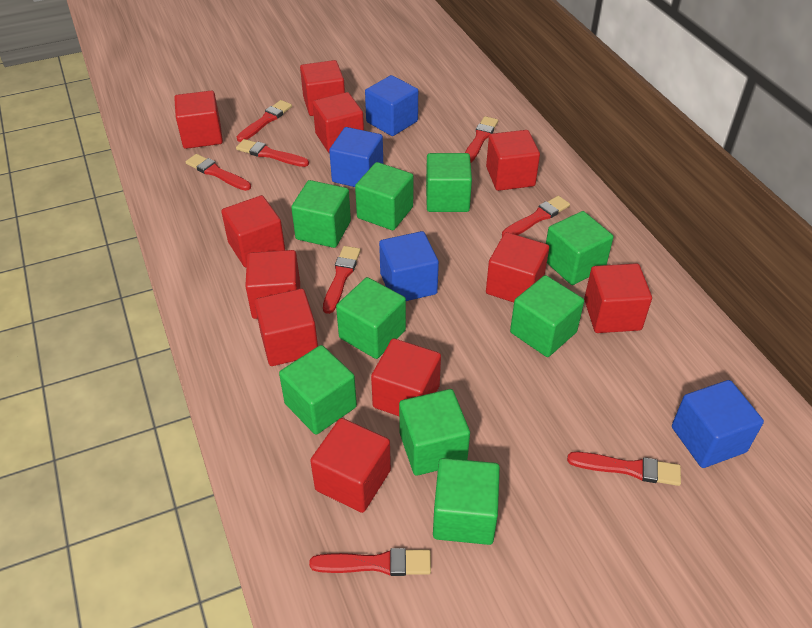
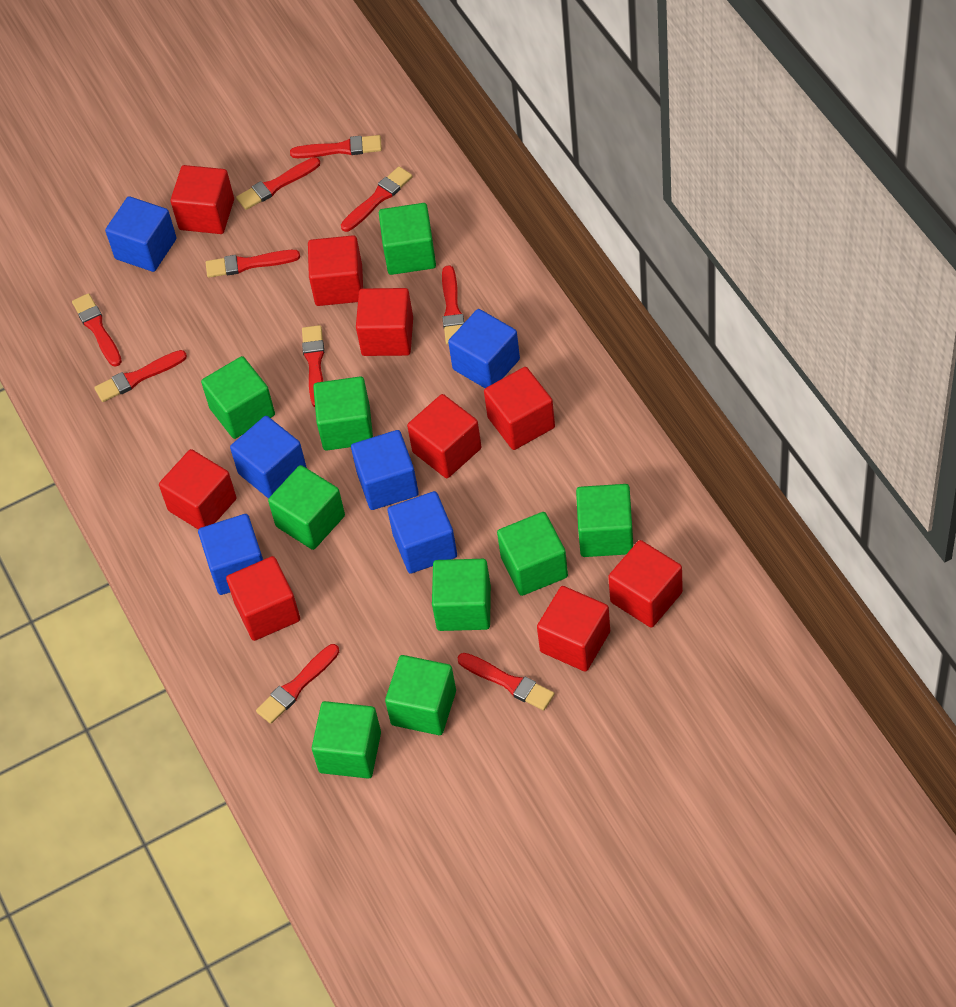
blue cube: [329,127,383,187] [365,75,418,136] [379,231,439,301] [672,380,764,468] = 4 -> [105,196,177,272] [198,514,263,595] [230,416,307,499] [351,430,419,510] [388,491,457,574] [448,309,520,388] = 6
red brush: [186,154,251,191] [236,100,292,142] [236,139,309,167] [309,548,431,576] [323,246,361,314] [465,116,498,162] [502,196,570,236] [567,452,681,486] = 8 -> [72,293,122,367] [94,350,187,402] [206,250,300,278] [236,157,320,210] [256,644,339,724] [290,135,382,158] [302,325,324,407] [341,166,413,232] [442,265,464,345] [457,653,555,711] = 10
red cube: [174,91,223,149] [221,195,285,267] [245,250,300,319] [254,289,318,366] [300,60,345,116] [310,418,391,513] [313,92,364,153] [371,338,441,416] [486,130,540,191] [486,232,549,302] [584,263,652,333] = 11 -> [159,449,237,529] [170,165,234,234] [226,556,300,641] [308,235,363,306] [356,288,413,356] [407,394,482,478] [484,367,555,450] [537,586,610,672] [608,540,683,628] = 9

